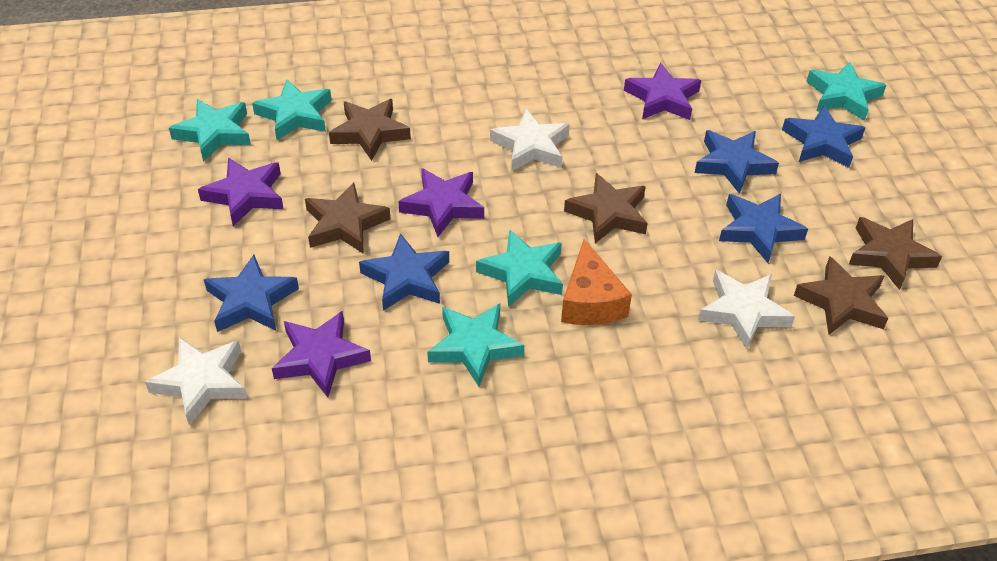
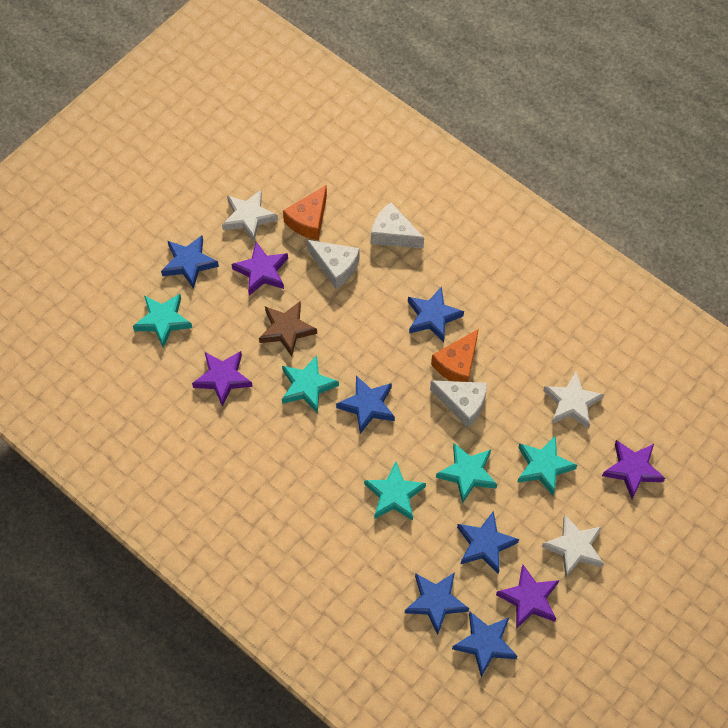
blue star: [204,255,299,332] [359,233,449,311] [695,130,779,194] [719,194,808,263] [782,105,865,168] = 5 -> [161,235,219,289] [336,376,395,434] [405,572,469,635] [408,286,464,342] [452,612,518,677] [457,511,519,574] = 6
brown star: [305,182,390,254] [329,99,411,161] [564,173,648,243] [794,256,888,335] [848,217,942,290] = 5 -> [259,301,317,357] = 1
orange cheese: [561,239,632,325] = 1 -> [283,185,327,240] [431,329,479,382] = 2
white cheese: none = 0 -> [307,240,360,289] [371,202,424,249] [430,380,487,428] = 3

